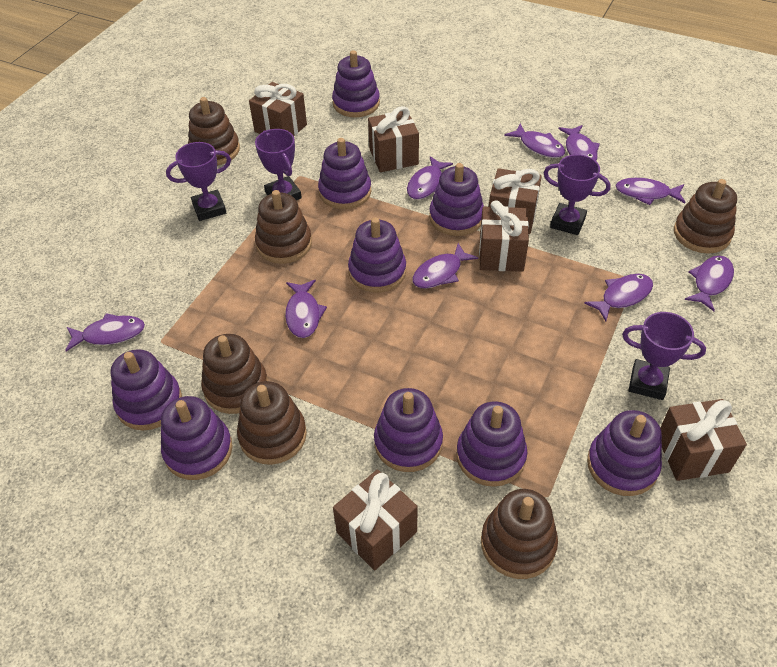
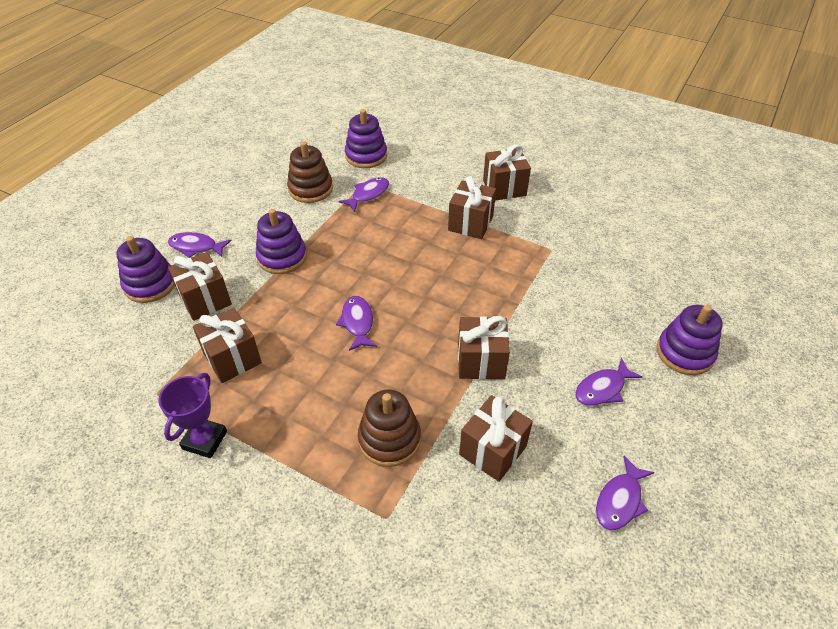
brown stacking toy: [188,97,240,166] [201,334,268,414] [237,381,307,465] [255,190,312,264] [481,489,558,579] [674,179,737,253] = 6 -> [287,142,333,203] [358,390,421,467] = 2
purple fish: [65,313,145,352] [285,280,327,338] [407,156,453,200] [413,243,478,289] [505,124,565,158] [558,125,600,161] [584,274,653,321] [616,178,685,205] [684,256,734,311] = 9 -> [168,232,232,258] [336,296,377,351] [338,177,389,212] [575,358,642,406] [596,456,655,530] = 5
purple stacking toy: [111,349,182,430] [161,396,233,480] [318,138,371,209] [332,50,380,117] [348,218,406,293] [374,388,443,472] [429,163,484,236] [456,401,528,487] [587,410,662,496] = 9 -> [117,236,175,303] [256,209,307,274] [345,109,387,168] [657,305,723,375] = 4
purple trophy: [166,142,231,221] [255,129,302,200] [544,154,611,235] [622,312,706,400] = 4 -> [158,373,227,458] = 1

